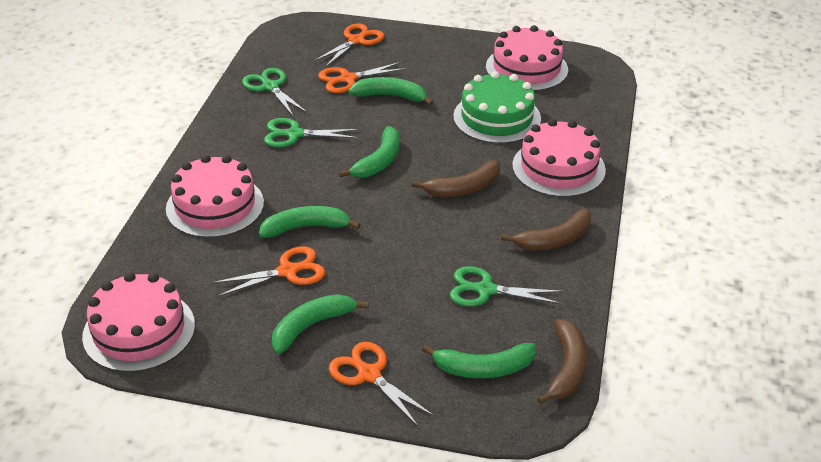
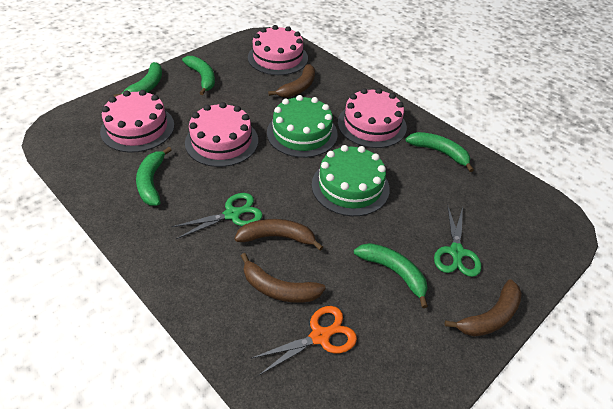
brown banana: [411,160,500,197] [501,208,591,251] [537,319,588,405] = 3 -> [235,219,323,251] [241,253,326,303] [268,64,315,98] [445,279,522,337] = 4
green cake: [453,71,541,144] = 1 -> [267,95,338,158] [312,145,390,216] = 2
green scissors: [242,68,308,116] [264,118,360,147] [450,266,563,307] = 3 -> [172,193,262,239] [434,207,481,277] = 2
orange scissors: [212,246,325,297] [314,23,384,67] [318,62,407,93] [329,342,434,426] = 4 -> [250,306,357,376] = 1

